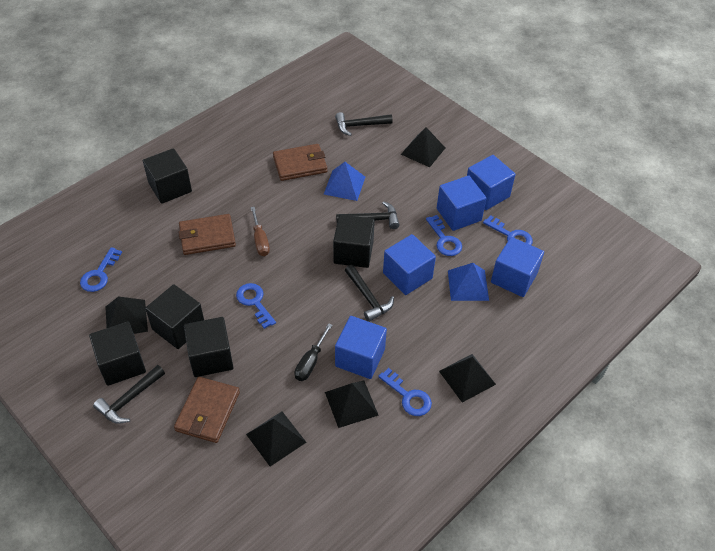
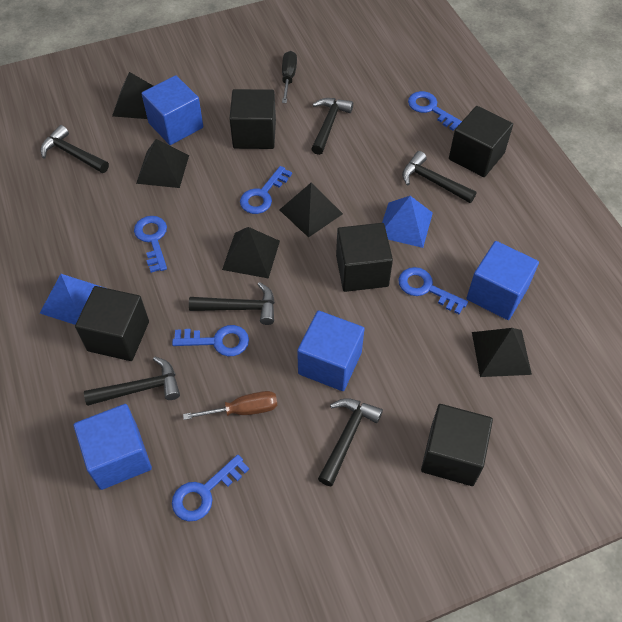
black hammer: [93,365,165,424] [335,112,393,136] [336,201,399,229] [345,265,394,322] = 4 -> [40,125,109,173] [84,356,180,406] [189,282,275,325] [311,98,353,155] [318,398,383,486] [402,151,477,203] = 6
blue cube: [335,316,387,379] [383,234,436,295] [437,176,487,231] [467,155,516,210] [491,237,544,297] = 5 -> [73,404,152,490] [142,75,203,145] [297,311,365,391] [466,241,539,320] = 4
blue key: [80,247,122,292] [236,283,276,329] [378,368,432,416] [426,215,462,256] [483,215,533,245] = 5 -> [134,216,167,273] [172,325,249,356] [172,455,249,521] [240,166,292,214] [398,267,468,314] [408,91,462,130] = 6
brown wallet: [174,377,240,443] [178,214,236,255] [273,144,327,181] = 3 -> none = 0

